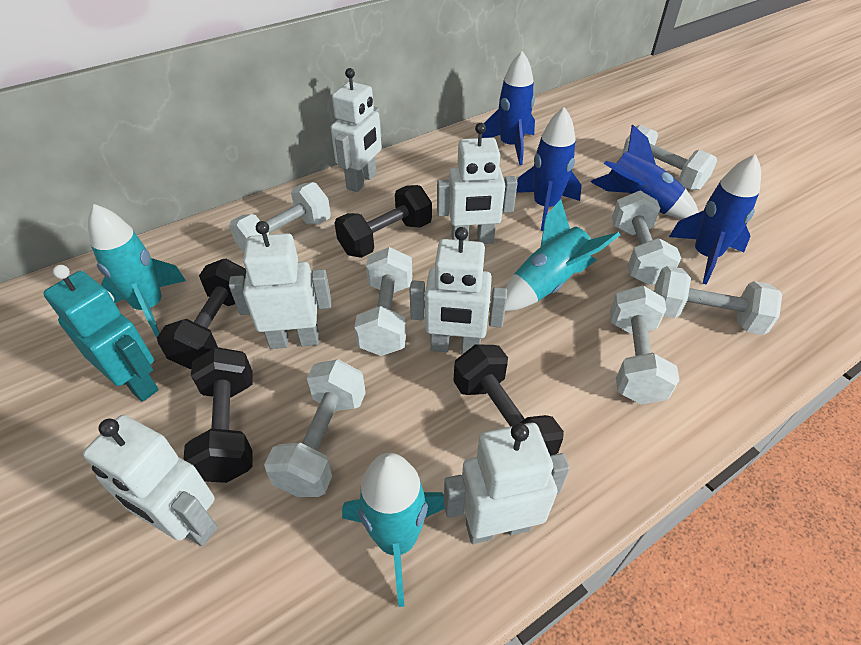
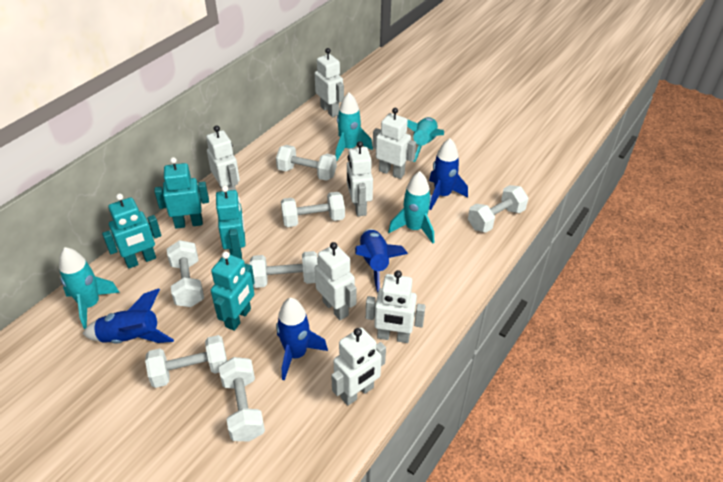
black dumbbell: [157,259,246,369] [183,347,252,483] [335,185,432,258] [453,344,564,455] = 4 -> none = 0
turquoise robot: [43,265,159,402] = 1 -> [102,193,161,269] [154,157,209,229] [211,251,255,331] [216,185,246,259] = 4
turquoise rocket: [88,204,186,338] [342,453,445,607] [505,199,620,311] = 3 -> [59,247,120,329] [336,92,373,160] [388,171,434,244] [407,117,444,162] = 4
white robot: [83,415,218,546] [229,221,331,349] [331,68,382,192] [409,227,507,354] [437,123,518,244] [444,423,570,544] = 6 -> [206,125,240,191] [315,48,344,117] [315,242,356,320] [331,328,386,406] [347,141,373,216] [366,270,425,343] [373,108,416,179] = 7

